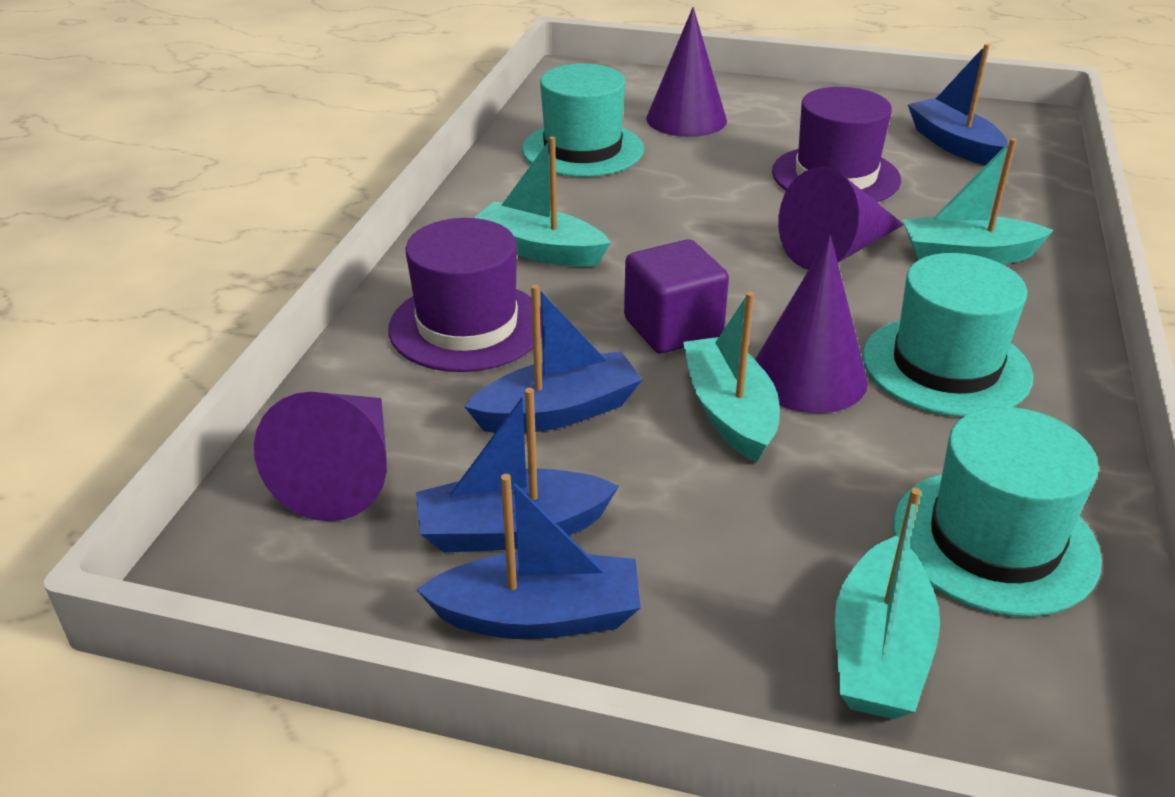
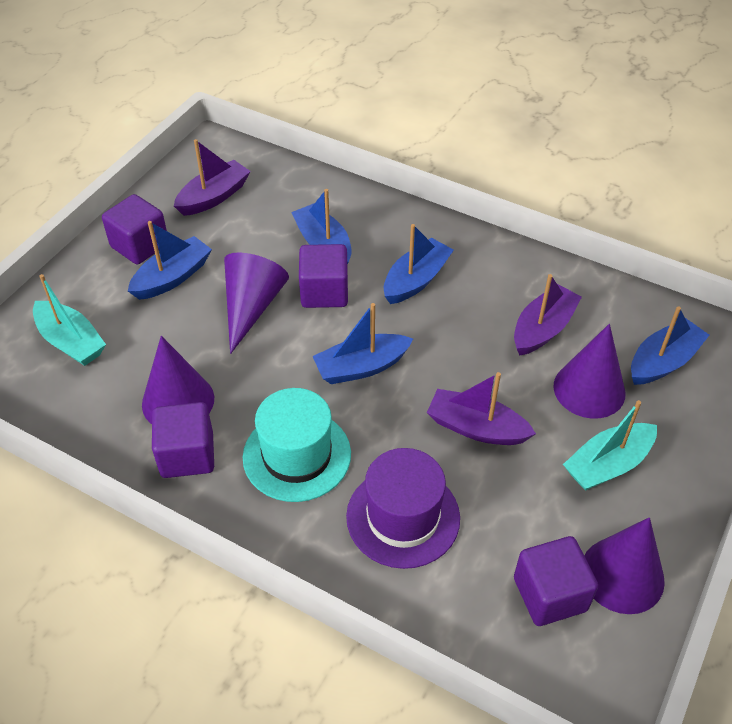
blue boat: [416,388,619,553] [417,474,641,640] [464,284,643,433] [908,44,1008,165] = 4 -> [128,221,212,300] [291,189,352,264] [313,303,413,384] [384,224,454,304] [631,306,709,385] = 5
purple boat: none = 0 -> [174,139,251,216] [427,372,536,445] [514,274,582,356] = 3
purple cube: [624,239,729,354] = 1 -> [102,194,167,264] [152,402,214,478] [299,244,348,308] [514,536,598,626] = 4
purple hat: [388,218,542,372] [772,87,901,202] = 2 -> [346,448,460,569] = 1
turquoise boat: [474,136,611,267] [683,292,780,463] [835,488,940,719] [903,138,1054,264] = 4 -> [33,274,106,366] [563,400,657,491] = 2
turquoise hat: [522,64,644,177] [863,253,1033,417] [893,407,1102,617] = 3 -> [243,388,351,502] = 1

